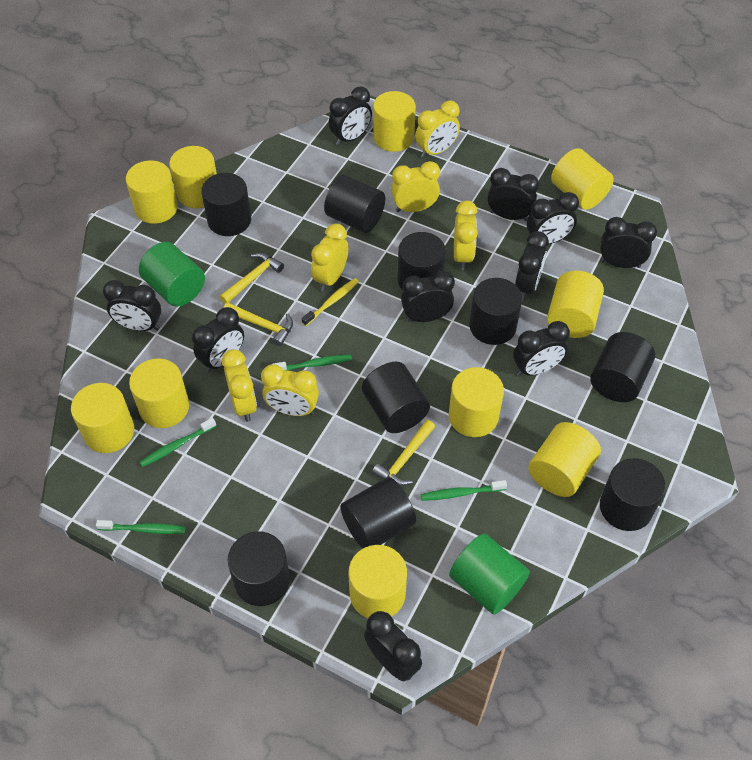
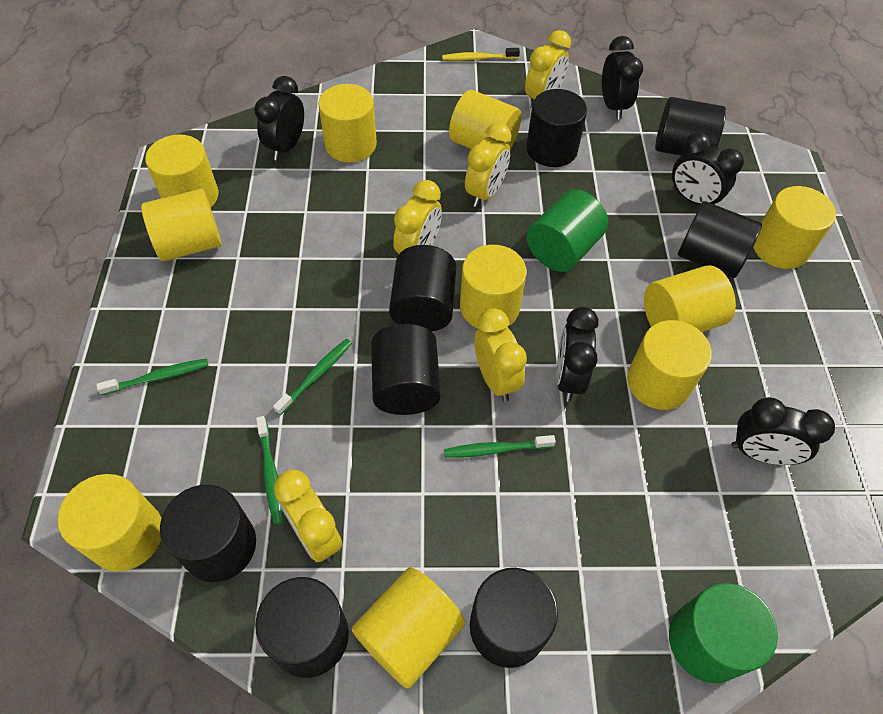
black clock: [103,280,161,331] [192,307,244,373] [329,87,372,146] [364,611,422,681] [401,271,455,322] [487,168,539,221] [513,321,570,376] [515,231,549,300] [527,192,579,244] [600,217,657,268] = 10 -> [254,76,304,161] [556,307,599,402] [602,36,643,119] [672,132,744,205] [731,397,835,465] = 5
black cylinder: [201,173,251,236] [228,531,290,606] [324,175,385,233] [340,477,416,548] [362,362,430,433] [398,232,446,290] [469,278,522,345] [590,332,655,402] [600,458,666,531] = 9 -> [160,485,256,582] [255,577,349,678] [371,324,441,415] [389,245,456,331] [470,568,558,668] [526,89,587,167] [655,97,726,156] [678,201,762,278] = 8
yellow clock: [222,349,257,422] [261,364,319,416] [311,223,349,292] [391,161,440,212] [415,101,460,158] [454,201,478,270] = 6 -> [274,470,342,562] [393,180,442,254] [465,123,511,207] [474,308,527,402] [525,30,571,109] = 5
yellow hammer: [220,253,284,304] [223,302,293,346] [372,420,435,486] = 3 -> none = 0

